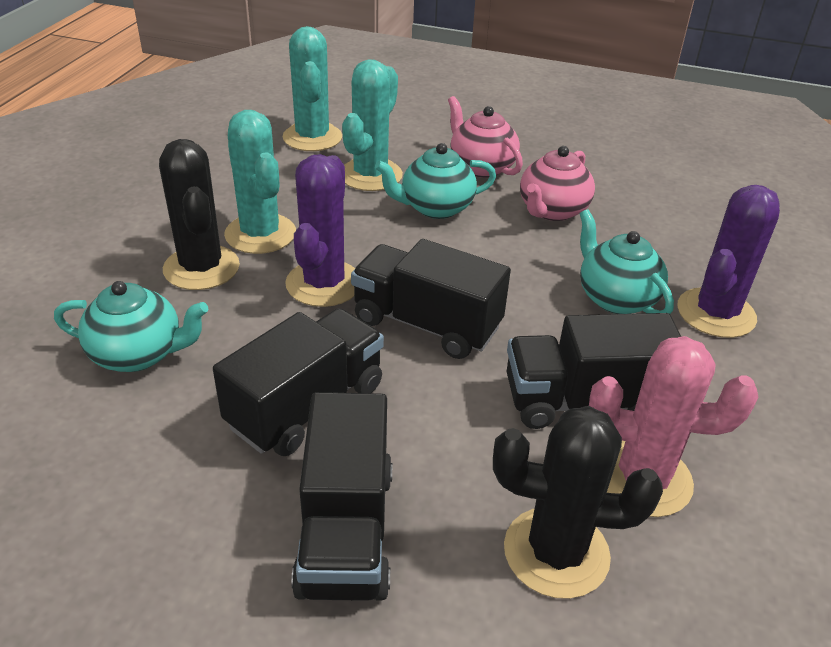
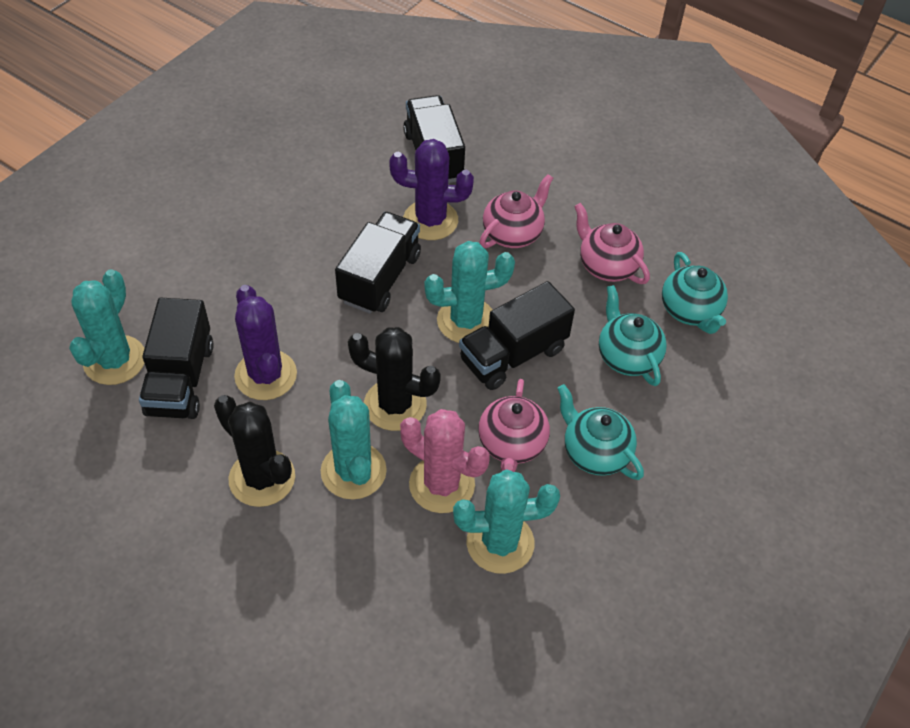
pink teapot: [448,96,523,178] [520,146,595,221] = 2 -> [478,379,550,472] [479,174,553,248] [574,203,650,284] = 3
turquoise cactus: [224,110,296,254] [283,26,342,151] [342,59,403,191] = 3 -> [69,269,144,385] [321,380,387,500] [424,241,515,343] [453,469,560,574] = 4

